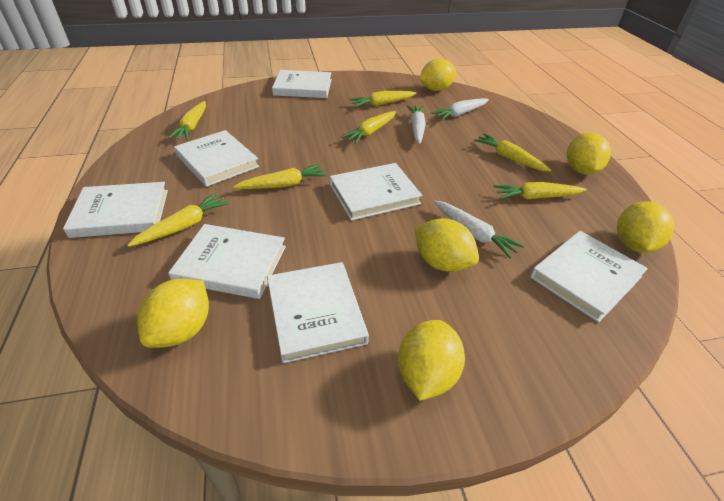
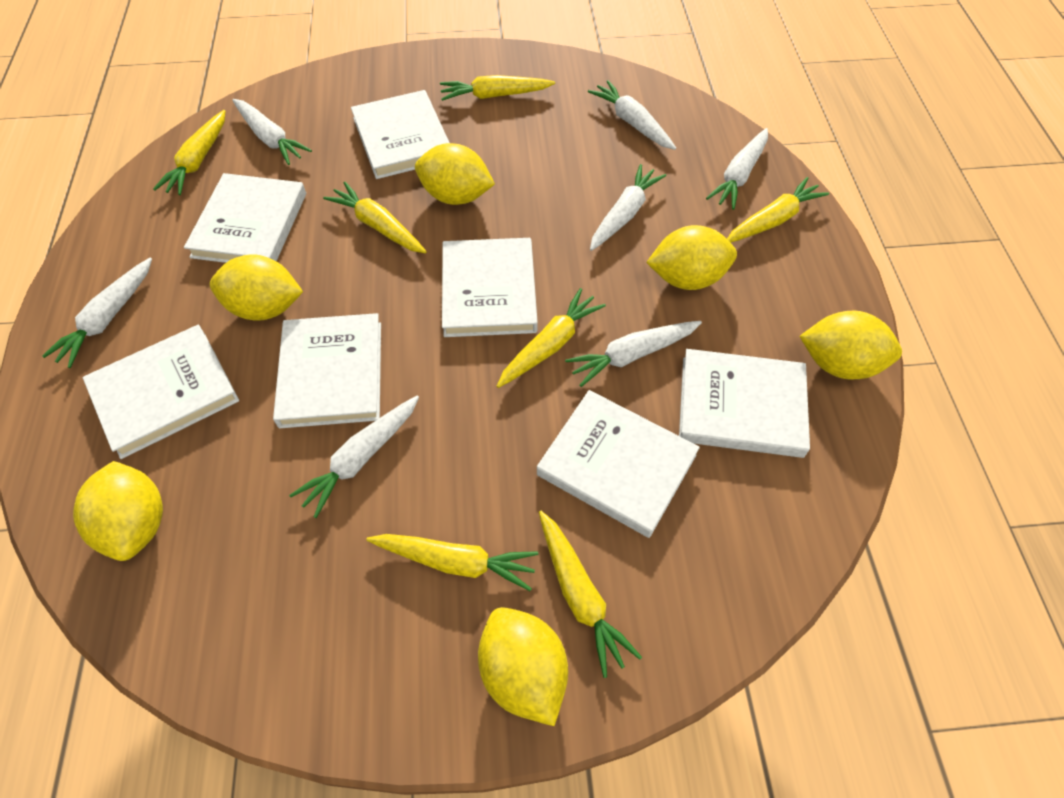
white carrot: [407,105,426,144] [431,98,489,120] [434,201,524,258] = 3 -> [42,258,152,368] [232,99,312,165] [289,395,419,518] [565,321,702,387] [588,80,676,150] [590,164,666,251] [706,128,768,210] = 7

